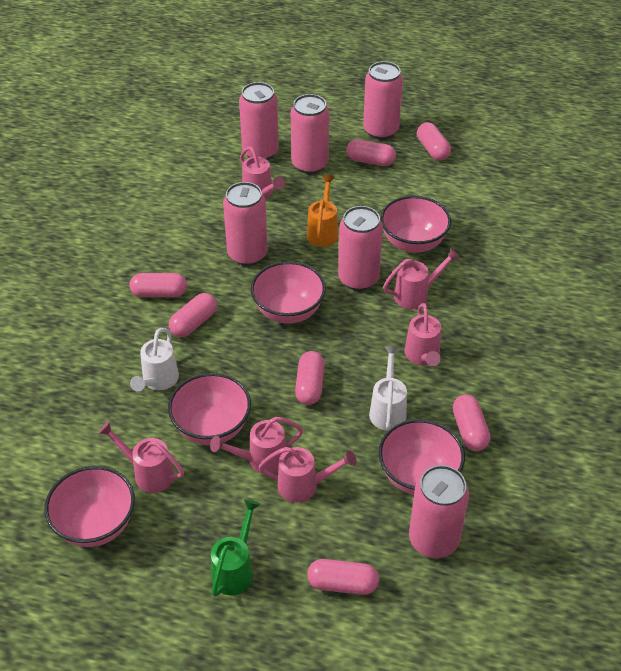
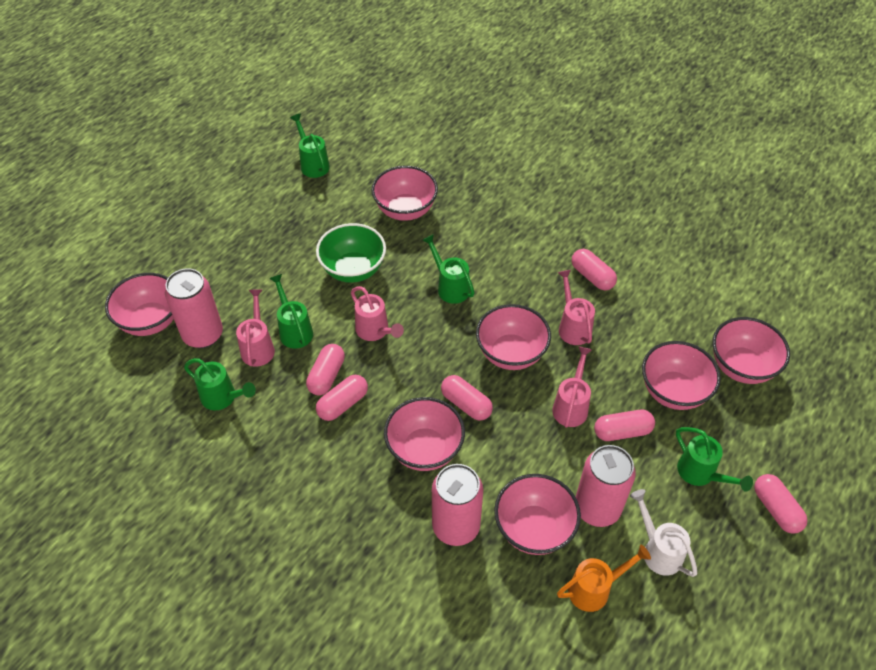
green bowl: none = 0 -> [316,223,386,283] = 1
green watering can: [211,499,260,597] = 1 -> [184,358,256,410] [269,274,313,349] [290,113,330,178] [422,234,475,304] [676,427,753,492] = 5
pink bowl: [44,466,135,547] [168,373,251,445] [251,261,326,324] [378,419,465,495] [380,195,451,253] = 5 -> [105,273,174,336] [371,166,438,221] [384,397,465,471] [476,304,551,370] [494,474,581,555] [642,341,721,410] [713,317,790,384] = 7
pink can: [223,182,268,266] [239,82,279,160] [291,94,329,174] [338,206,383,291] [363,61,403,140] [409,465,469,558] = 6 -> [165,268,223,348] [432,464,483,546] [576,445,636,527] = 3
pink capsule: [130,273,187,297] [169,293,217,337] [295,351,325,405] [307,559,379,595] [346,139,396,166] [417,122,451,161] [453,394,491,451] = 7 -> [306,344,345,395] [316,375,368,421] [441,375,493,421] [572,249,617,290] [594,410,655,441] [754,474,808,534] = 6
pink watering can: [98,421,184,493] [210,417,303,474] [240,147,285,199] [259,447,357,502] [383,248,460,309] [405,303,441,366] = 6 -> [236,290,275,367] [351,286,404,341] [552,346,592,428] [558,270,595,345] = 4
white watering can: [130,328,179,392] [369,346,407,431] = 2 -> [630,489,697,577] = 1

